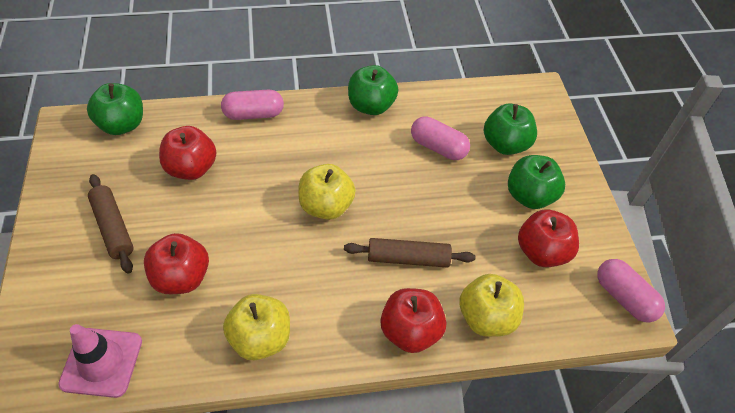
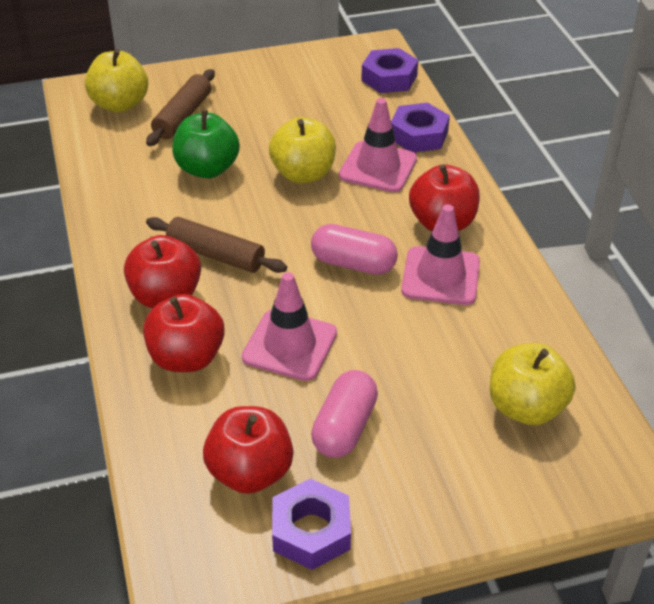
green apple: [87,83,143,135] [348,65,398,115] [484,103,537,155] [508,155,565,209] = 4 -> [172,110,240,179] = 1
pink capsule: [221,90,284,120] [411,116,470,160] [597,259,665,323] = 3 -> [311,224,398,275] [311,370,378,458] = 2
pink traffic cone: [58,324,142,398] = 1 -> [242,272,337,381] [339,98,417,192] [401,204,480,305] = 3
purple nut: none = 0 -> [272,479,351,570] [361,48,418,93] [391,103,450,152] = 3

